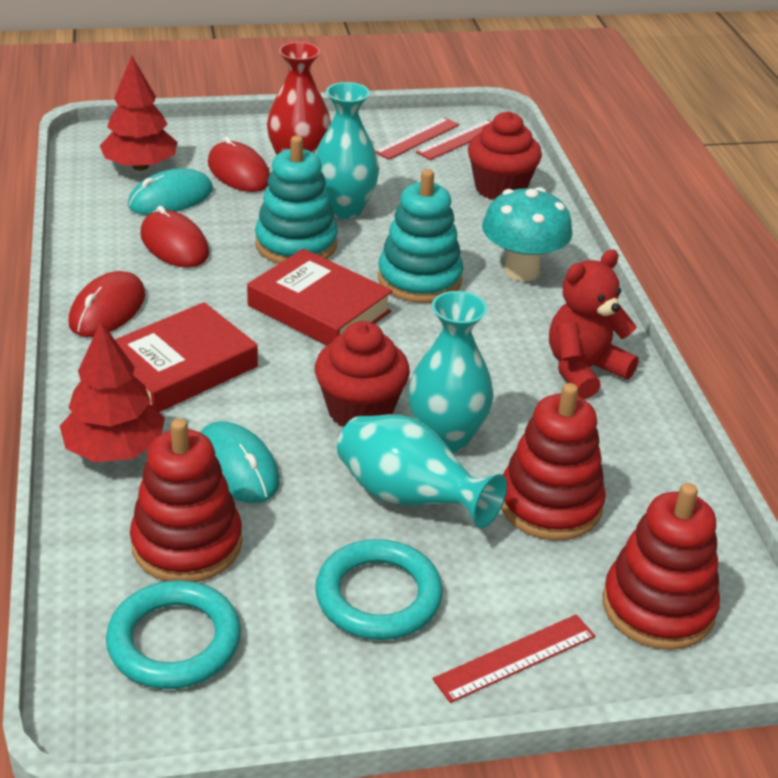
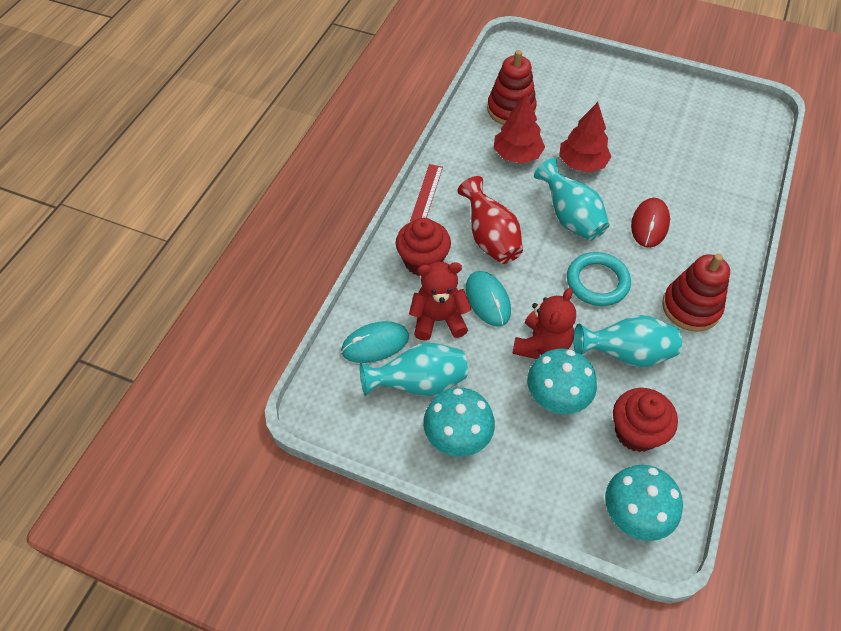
red book: [115,302,258,412] [247,249,392,345] = 2 -> none = 0
red mouse: [68,271,145,337] [140,206,209,268] [208,137,270,192] = 3 -> [631,198,670,248] = 1
red ruler: [375,118,459,160] [416,120,492,160] [433,614,595,703] = 3 -> [410,164,443,222] = 1
red stacking toy: [130,419,242,582] [501,383,606,541] [602,483,720,650] = 3 -> [487,50,537,125] [662,254,730,332] = 2
red teddy bear: [549,249,639,399] = 1 -> [409,262,472,340] [512,288,576,359] = 2
turquoise mushroom: [482,187,573,281] = 1 -> [423,387,495,457] [527,348,597,414] [605,465,683,541] = 3
turquoise ring: [106,581,241,689] [315,539,442,640] = 2 -> [567,252,631,306] = 1
turquoise stacking toy: [255,136,338,264] [378,169,463,303] = 2 -> none = 0

